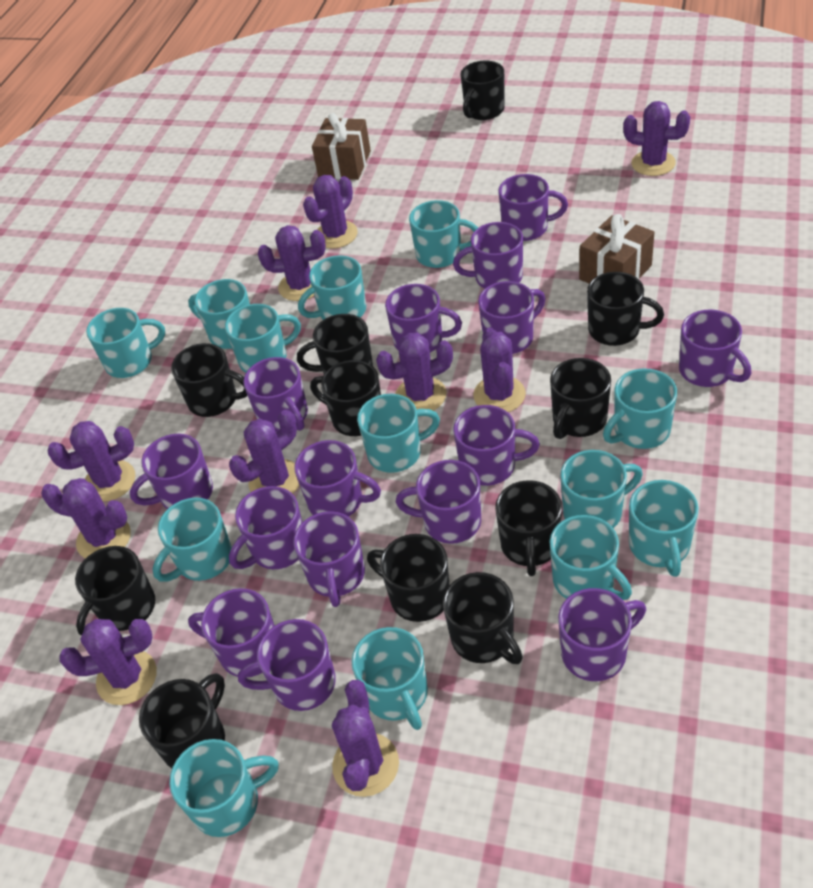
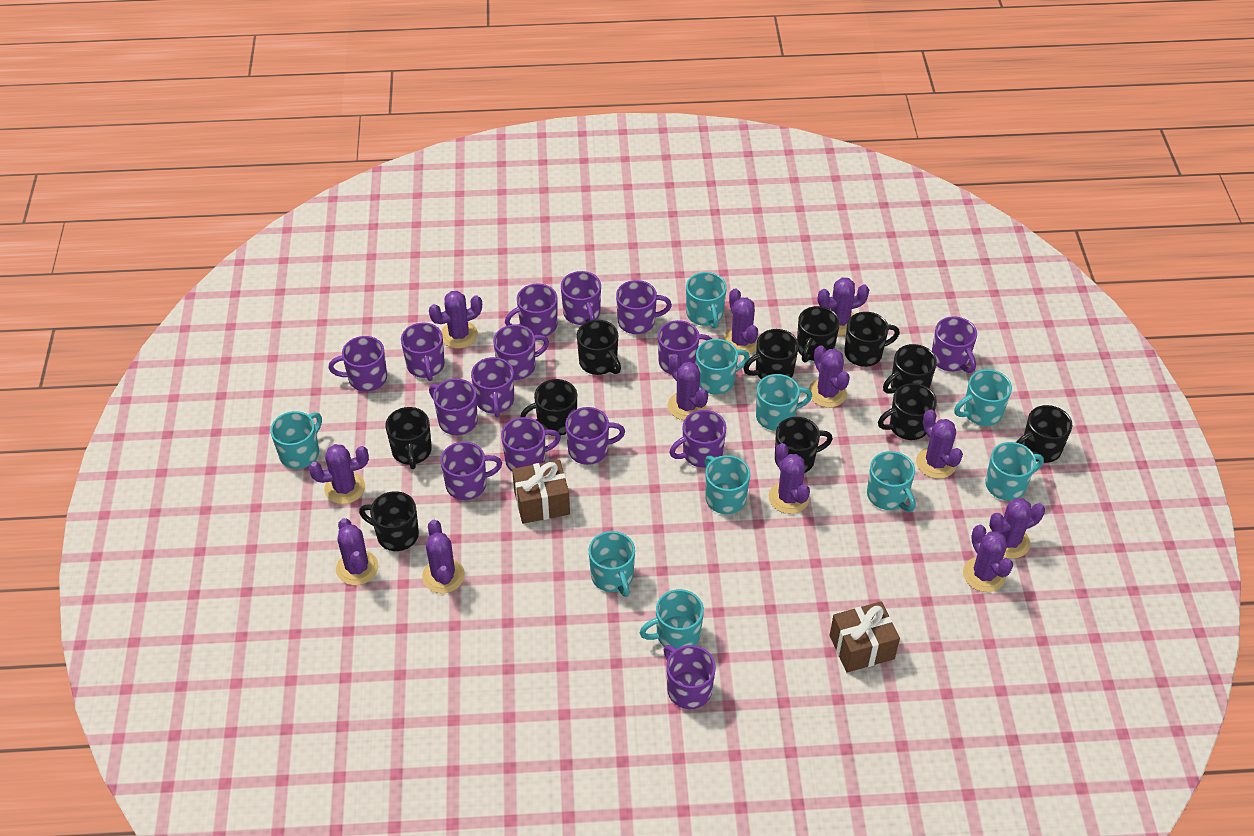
purple cactus: [41,478,131,559] [48,421,135,502] [59,619,157,705] [229,410,300,494] [258,225,326,301] [303,175,358,249] [332,680,399,797] [376,333,453,411] [473,328,526,412] [623,101,690,176] = 10 -> [309,444,369,504] [336,518,379,585] [422,520,465,593] [429,291,482,349] [668,354,708,420] [723,288,759,354] [769,443,810,514] [809,345,850,408] [818,277,869,335] [916,409,963,479] [963,525,1013,592] [989,498,1045,559] = 12
turquoise mug: [86,308,165,378] [153,498,232,582] [169,739,279,837] [188,279,250,349] [225,304,301,373] [298,255,366,320] [352,627,428,730] [357,394,440,473] [409,200,478,268] [550,515,632,600] [561,450,643,528] [603,368,677,449] [629,480,698,577] = 13 -> [270,411,322,469] [588,531,635,597] [640,589,704,649] [686,272,727,328] [696,339,750,395] [705,455,750,514] [756,374,812,431] [867,451,916,512] [954,369,1012,426] [985,442,1044,500] = 10

